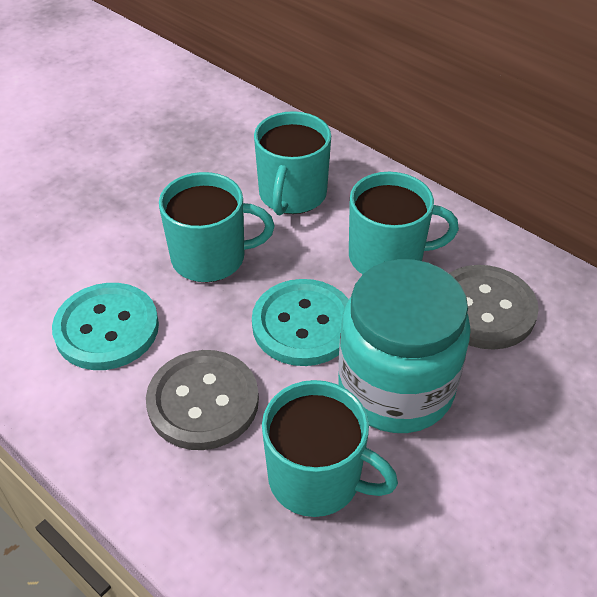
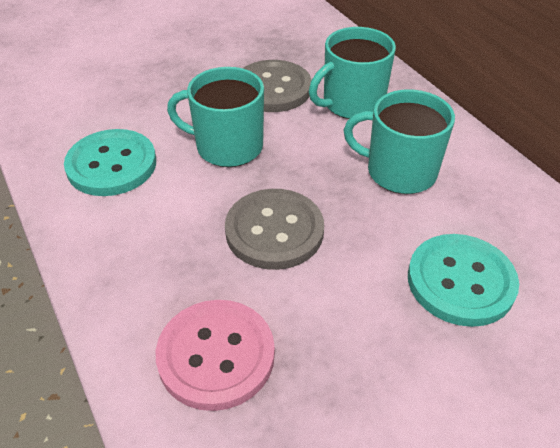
pink button: none = 0 -> [156,300,275,411] = 1
turquoise jar: [338,259,471,433] = 1 -> none = 0
turquoise mug: [159,172,274,282] [254,111,331,215] [262,380,398,517] [349,172,459,274] = 4 -> [167,67,264,167] [309,27,396,119] [344,89,455,194] = 3

